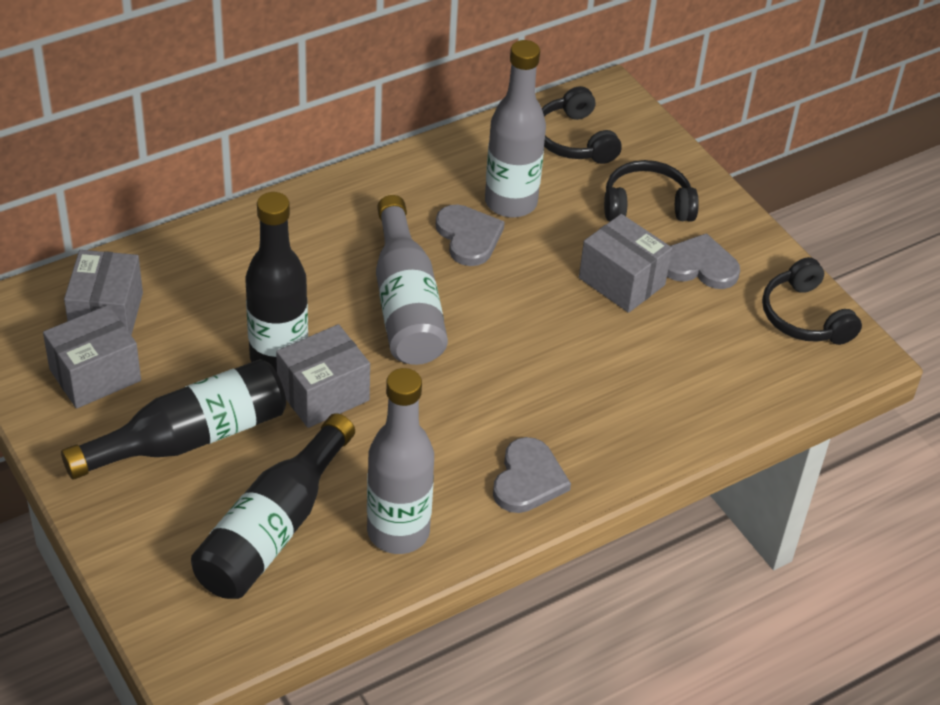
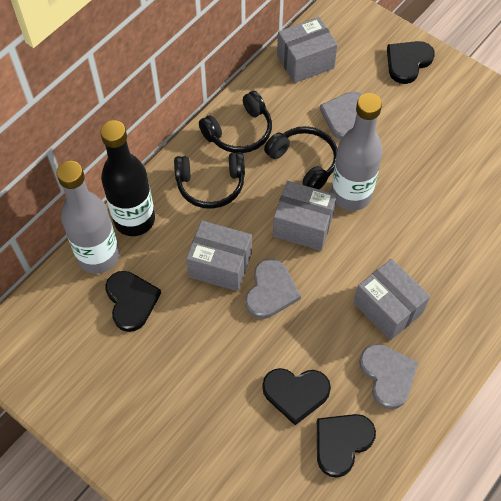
black bottle: [61,359,286,480] [191,413,355,599] [245,192,308,372] = 3 -> [100,120,155,236] = 1
black heart: none = 0 -> [106,271,161,332] [262,368,331,425] [317,414,376,478] [387,41,435,84] = 4
grey bottle: [367,368,434,554] [376,195,448,365] [485,40,546,218] = 3 -> [56,161,119,274] [331,93,383,211] = 2

